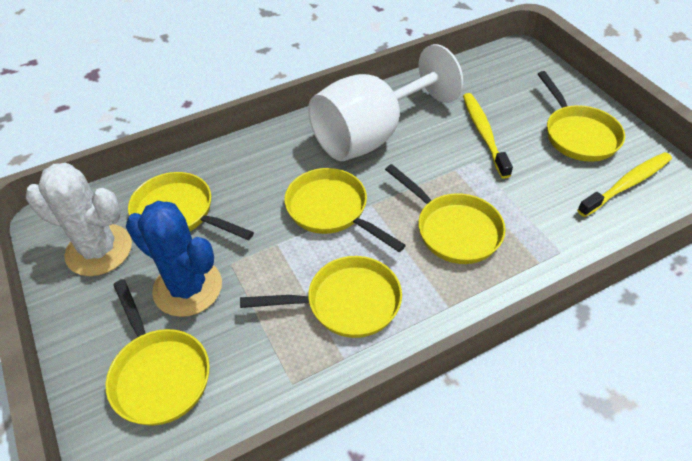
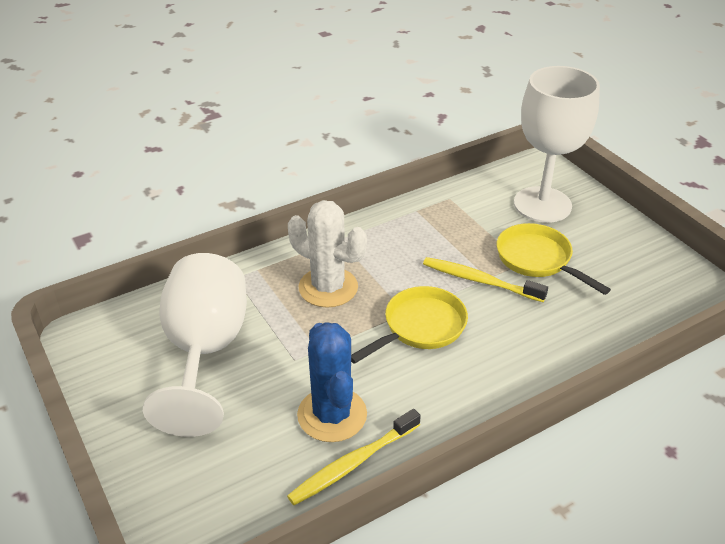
white goblet: [308,44,463,161] = 1 -> [143,253,247,437] [514,66,600,223] = 2
yellow pan: [106,279,210,426] [128,172,254,240] [240,256,402,338] [284,168,406,252] [385,164,506,264] [538,71,625,162] = 6 -> [351,286,468,364] [497,223,611,295] = 2

